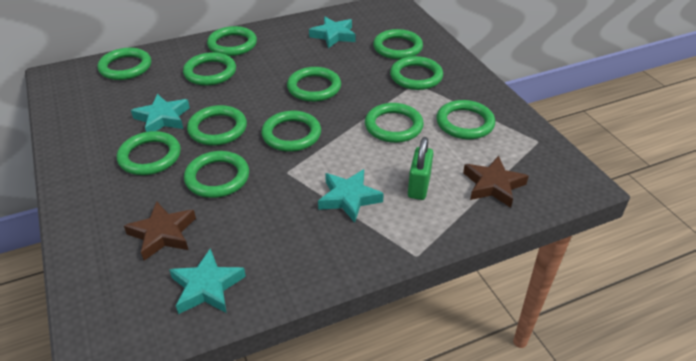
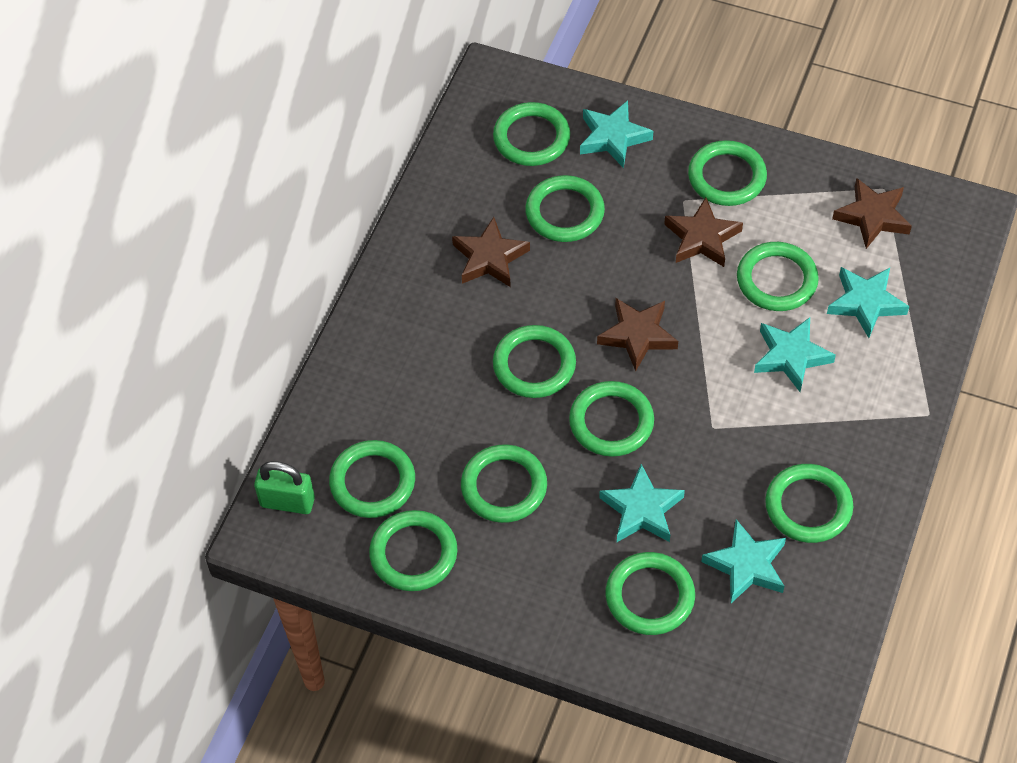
brown star: [124,201,196,261] [463,156,529,208] = 2 -> [452,217,530,287] [597,298,678,371] [664,197,743,267] [832,178,912,249] = 4
green ring: [98,48,151,80] [117,131,181,175] [183,52,236,86] [184,151,249,198] [187,105,247,146] [207,26,257,56] [261,111,321,152] [287,67,341,102] [365,103,424,143] [373,29,423,59] [390,56,443,90] [436,100,495,139] = 12 -> [329,440,415,518] [369,510,457,591] [461,444,547,523] [493,102,570,166] [493,325,576,398] [525,175,605,242] [569,381,654,457] [606,552,695,635] [688,140,767,206] [737,242,819,311] [765,464,853,543] = 11
turquoise star: [131,94,190,132] [169,248,246,314] [309,17,355,48] [318,169,384,223] = 4 -> [580,101,653,168] [599,464,685,542] [701,519,786,603] [754,317,836,392] [827,267,909,338] = 5

